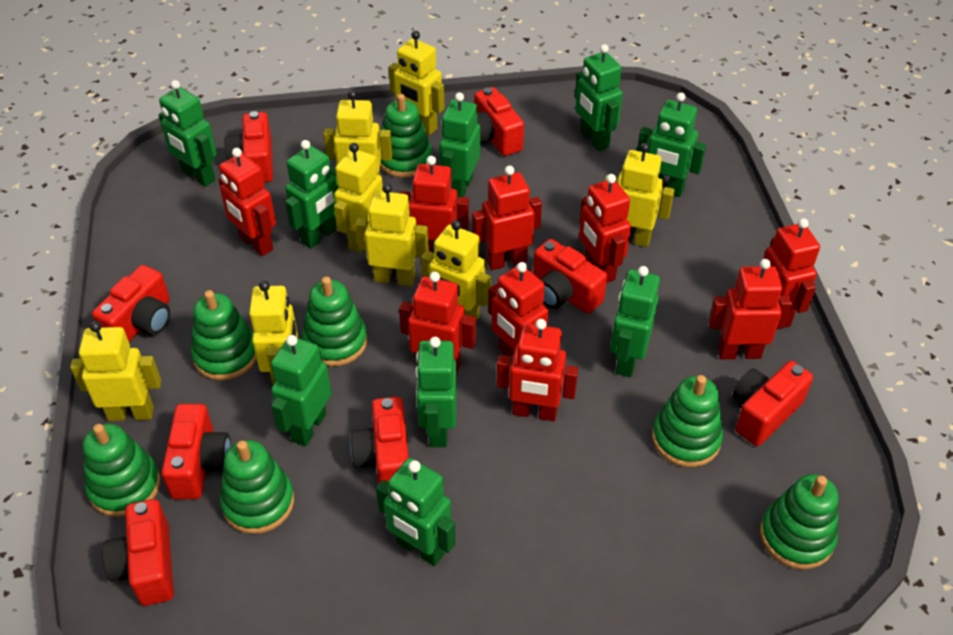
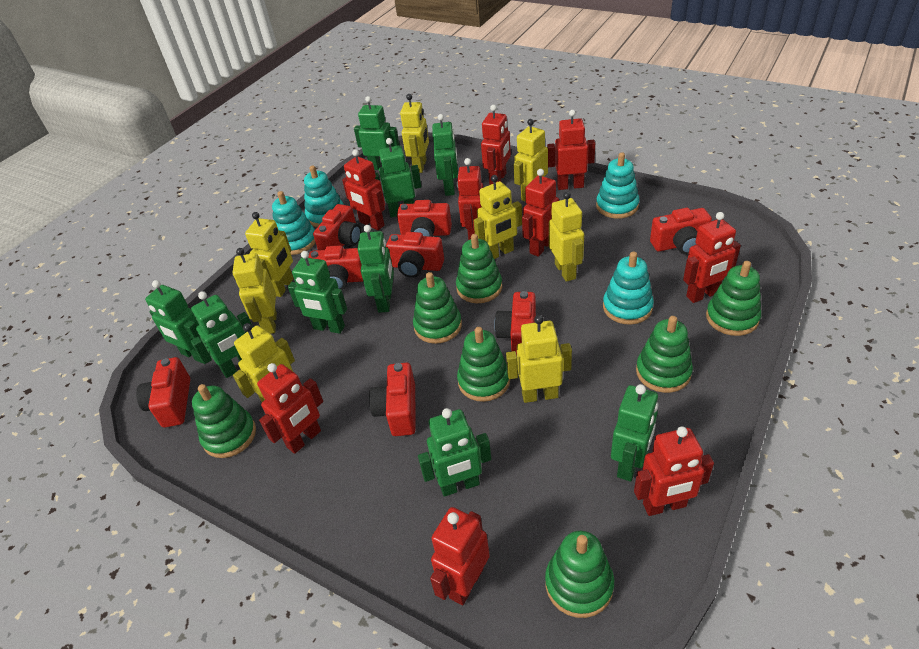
turquoise stacking toy: none = 0 -> [272,191,316,255] [304,165,344,227] [596,152,639,219] [603,252,654,325] = 4

